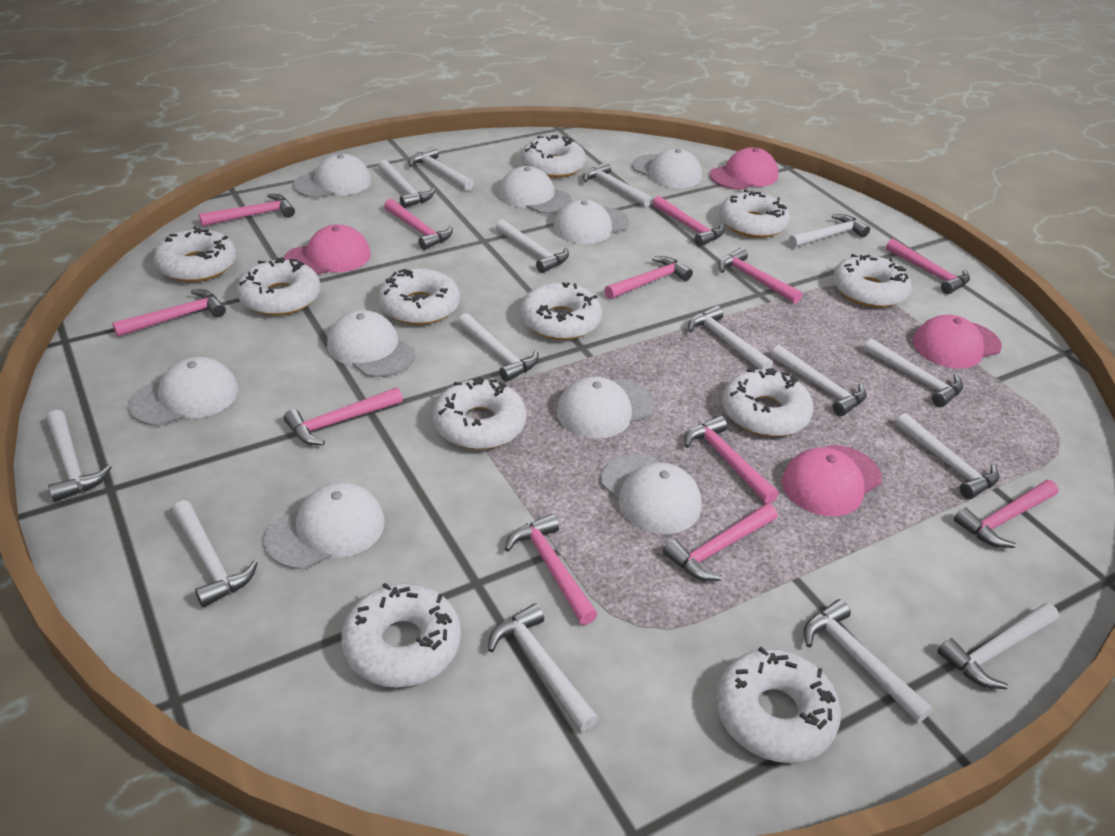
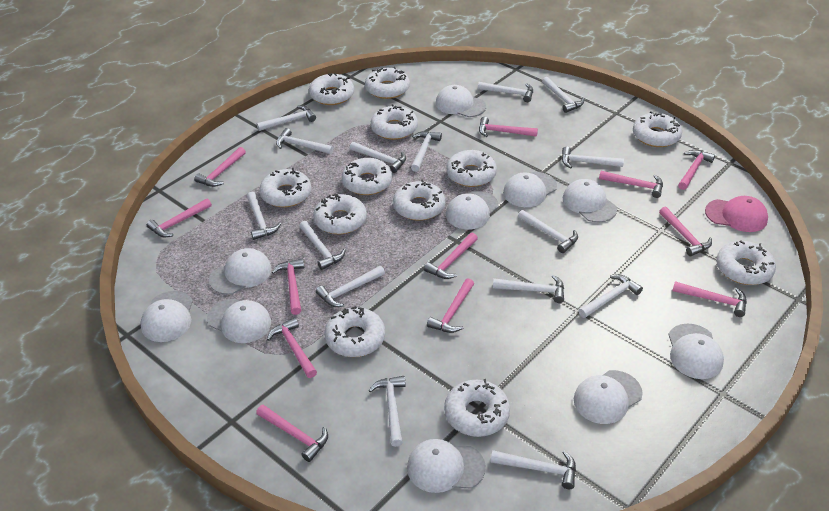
pink cap: [284,224,371,275] [710,147,778,190] [782,445,882,516] [913,315,1002,368] = 4 -> [705,196,768,232] = 1
white cap: [128,357,239,426] [264,482,385,570] [293,154,372,198] [327,310,415,377] [498,166,572,214] [553,199,629,244] [556,376,655,439] [601,454,702,534] [632,148,702,188] = 9 -> [141,291,193,342] [207,299,271,343] [209,248,272,295] [407,439,486,493] [435,85,486,117] [446,191,499,229] [503,172,557,207] [563,179,617,223] [574,370,643,424] [668,324,724,379] = 10
white donut: [153,226,236,282] [237,257,321,316] [341,583,461,687] [378,268,460,325] [433,377,527,450] [520,282,602,340] [521,135,586,178] [716,647,841,763] [719,189,790,238] [722,368,814,437] [833,254,911,308] = 11 -> [259,168,311,207] [309,73,354,105] [313,194,367,234] [325,306,385,357] [342,158,392,195] [365,67,410,99] [371,104,418,140] [393,180,445,221] [444,379,510,437] [446,150,497,187] [633,111,682,147] [716,241,776,285] = 12

